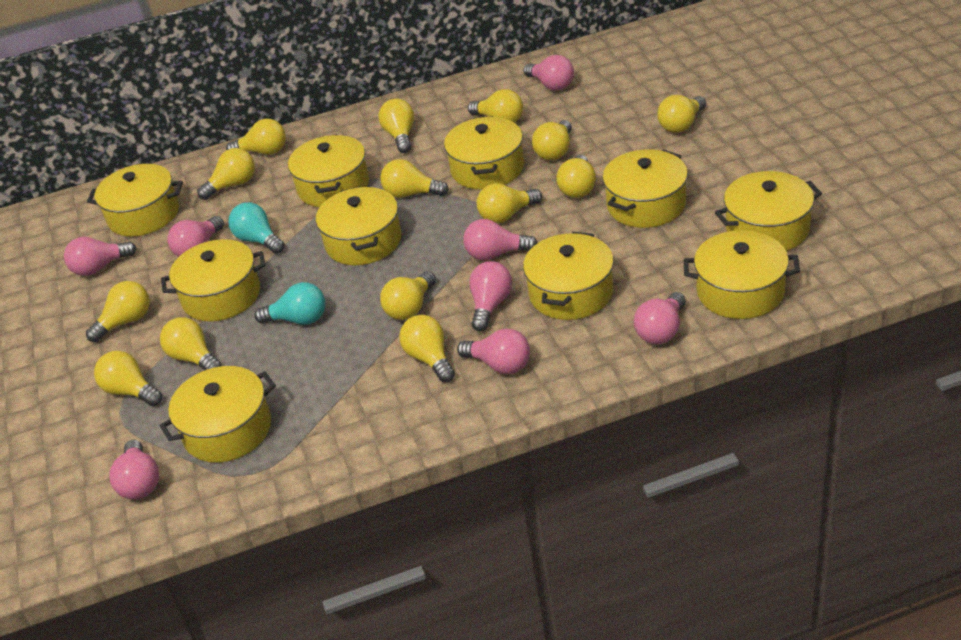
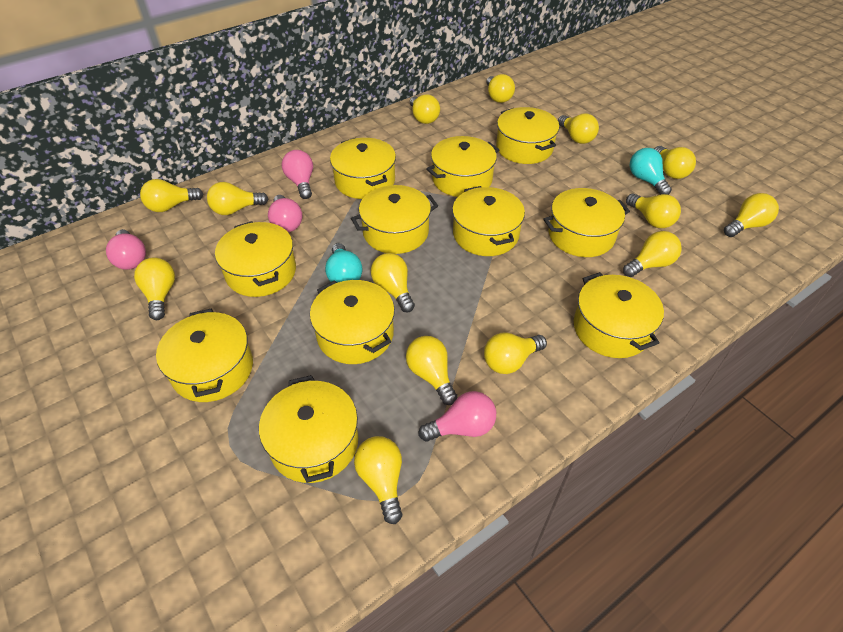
pink light bulb: [64,237,136,276] [109,440,159,499] [167,216,224,257] [457,328,530,374] [463,219,537,260] [469,261,512,332] [523,55,574,91] [634,292,686,344] = 8 -> [106,229,146,270] [268,195,303,232] [282,150,313,199] [418,391,496,442] = 4
yellow pot: [87,164,183,237] [160,366,276,463] [161,239,266,322] [288,134,369,207] [316,186,401,265] [444,116,524,190] [523,232,614,320] [603,149,688,228] [684,230,800,319] [715,171,822,251] = 10 -> [156,309,253,402] [215,221,296,297] [259,375,358,483] [310,280,395,364] [330,138,396,199] [351,185,438,254] [426,136,499,197] [452,186,525,256] [496,107,559,164] [543,188,630,257] [574,272,664,358] = 11

